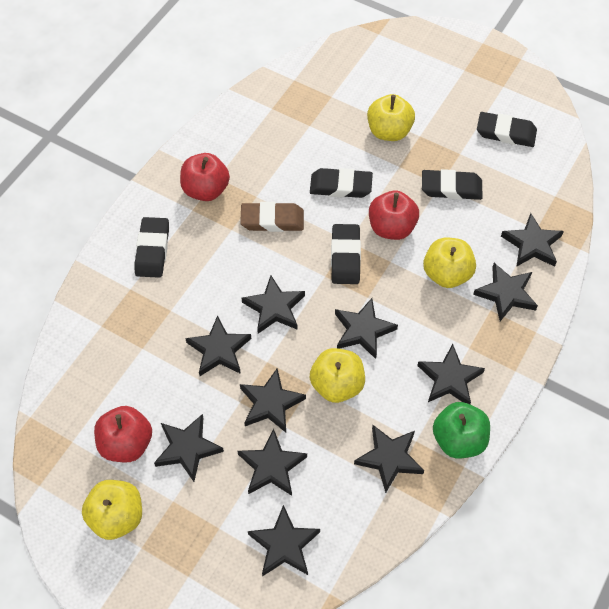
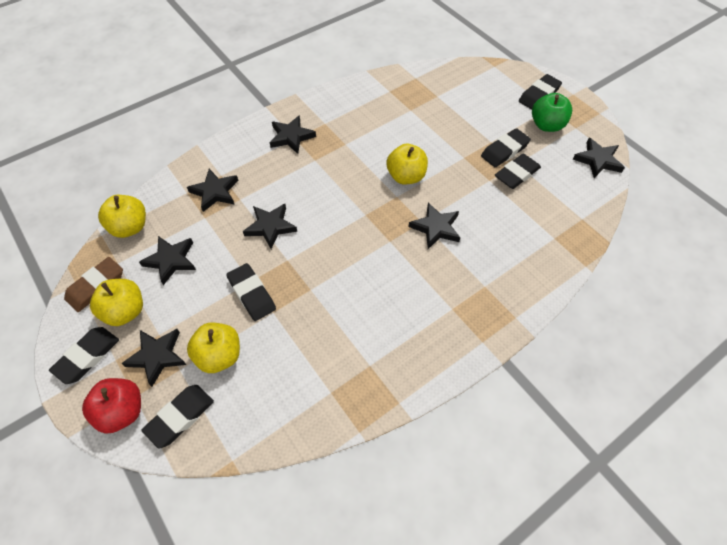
black eraser: [134,217,169,278] [310,168,373,198] [331,224,361,284] [422,169,483,200] [477,112,537,147] = 5 -> [49,327,119,384] [141,385,214,449] [226,263,276,321] [481,128,531,167] [495,154,541,189] [519,74,562,110] = 6
black star: [154,414,224,482] [185,315,251,376] [238,429,307,496] [240,369,306,432] [242,276,305,334] [248,505,320,577] [335,298,398,359] [354,425,424,493] [417,344,485,404] [473,263,538,321] [501,213,564,267] = 11 -> [121,329,186,387] [139,236,196,285] [187,169,238,212] [243,204,297,249] [270,115,316,154] [409,202,460,249] [573,138,625,178] = 7
red apple: [94,406,152,462] [180,153,230,201] [369,191,419,240] = 3 -> [82,378,141,433] = 1

